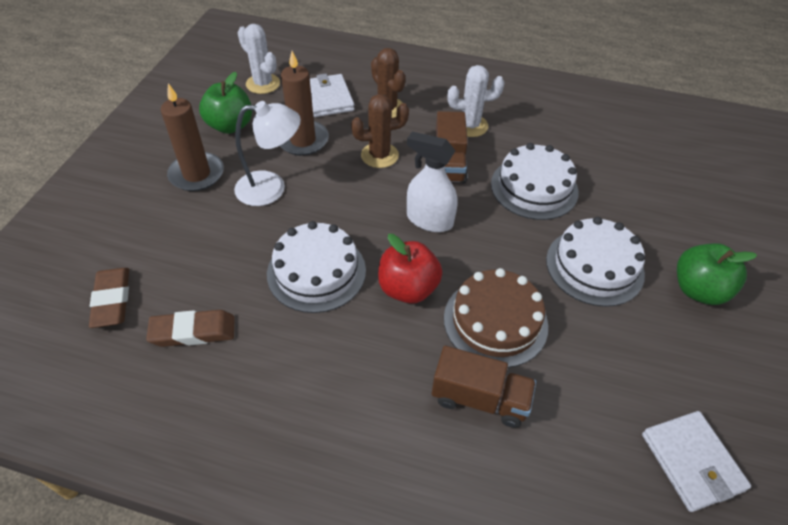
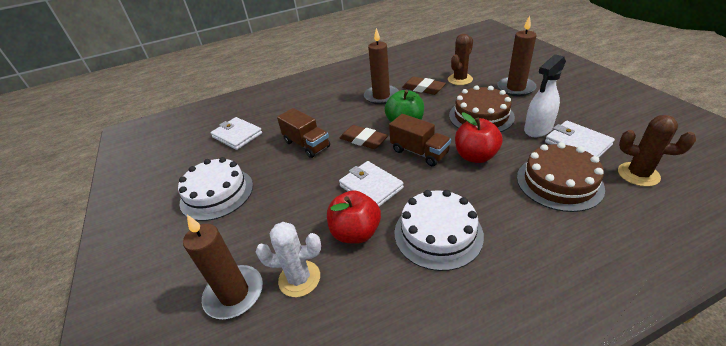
brown cake: [444,268,548,368] = 1 -> [449,85,515,132] [517,142,605,212] = 2
brown candle: [161,83,224,191] [280,51,329,156] = 2 -> [183,215,263,319] [364,28,399,105] [497,15,537,96] = 3
green apple: [199,72,252,134] [677,243,757,305] = 2 -> [385,90,424,122] = 1
red apple: [378,234,443,304] = 1 -> [327,190,381,244] [455,113,502,163] = 2
white cactus: [238,24,280,94] [447,65,504,137] = 2 -> [256,222,321,297] = 1
white cake: [267,221,366,313] [491,143,579,220] [546,217,645,307] = 3 -> [178,157,253,221] [394,190,484,271] = 2
white lamp: [234,101,301,206] = 1 -> none = 0
white wallet: [310,74,355,117] [642,411,751,512] = 2 -> [211,117,262,150] [339,161,404,207] [545,121,615,158] = 3

